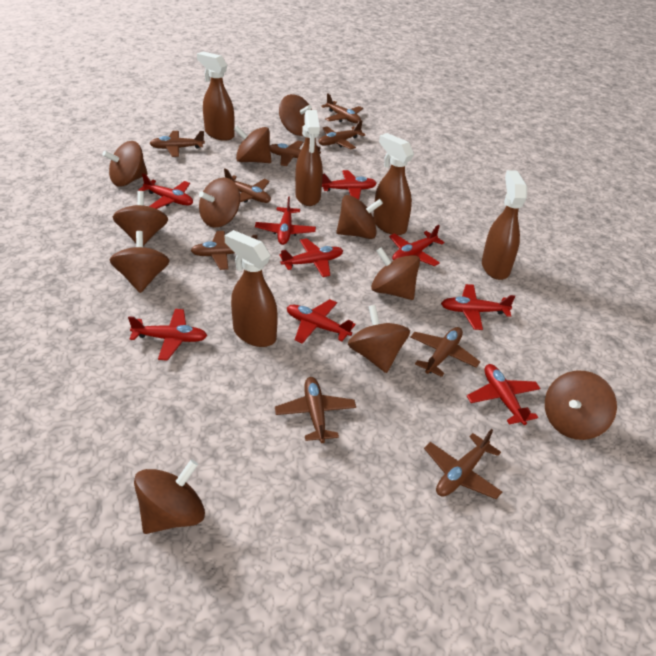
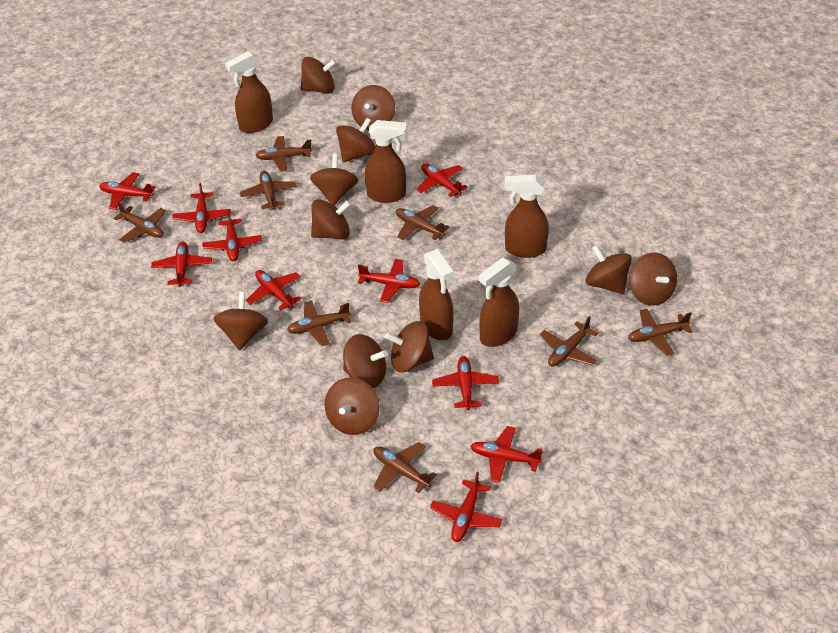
brown plane: [149,131,205,157] [190,231,258,270] [224,169,271,203] [270,141,321,166] [275,377,356,443] [318,120,365,149] [321,93,363,124] [410,327,480,377] [424,429,502,499] = 9 -> [113,202,166,243] [240,171,297,210] [255,136,312,172] [287,300,351,346] [373,442,437,493] [396,205,449,240] [540,316,598,367] [628,309,693,356] = 8
red plane: [128,309,207,361] [138,173,193,209] [255,196,316,245] [279,238,343,277] [287,299,356,344] [322,170,377,200] [389,225,445,266] [441,284,515,330] [467,364,541,425] = 9 -> [99,172,155,210] [151,242,212,287] [172,183,231,233] [202,210,262,261] [245,270,301,311] [358,259,420,303] [416,163,468,197] [430,472,502,542] [432,356,499,410] [471,426,543,483] = 10

